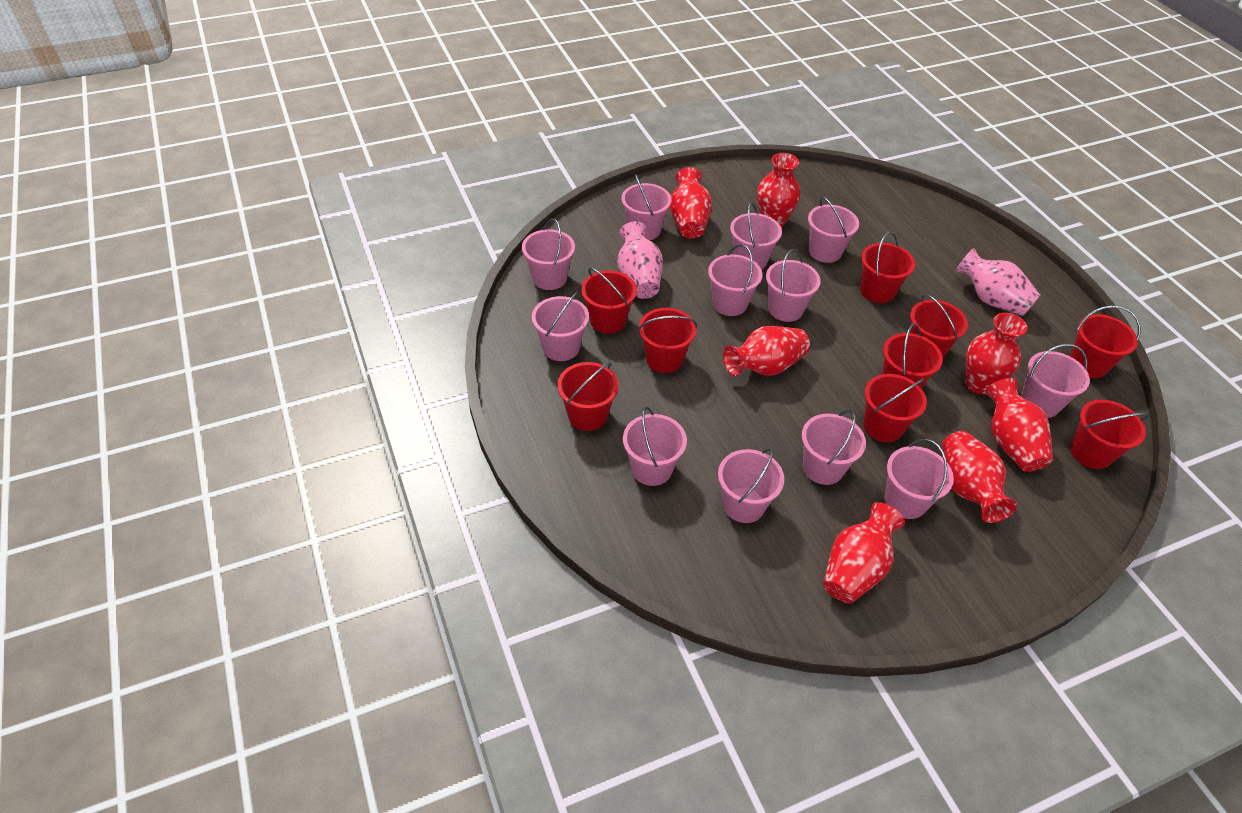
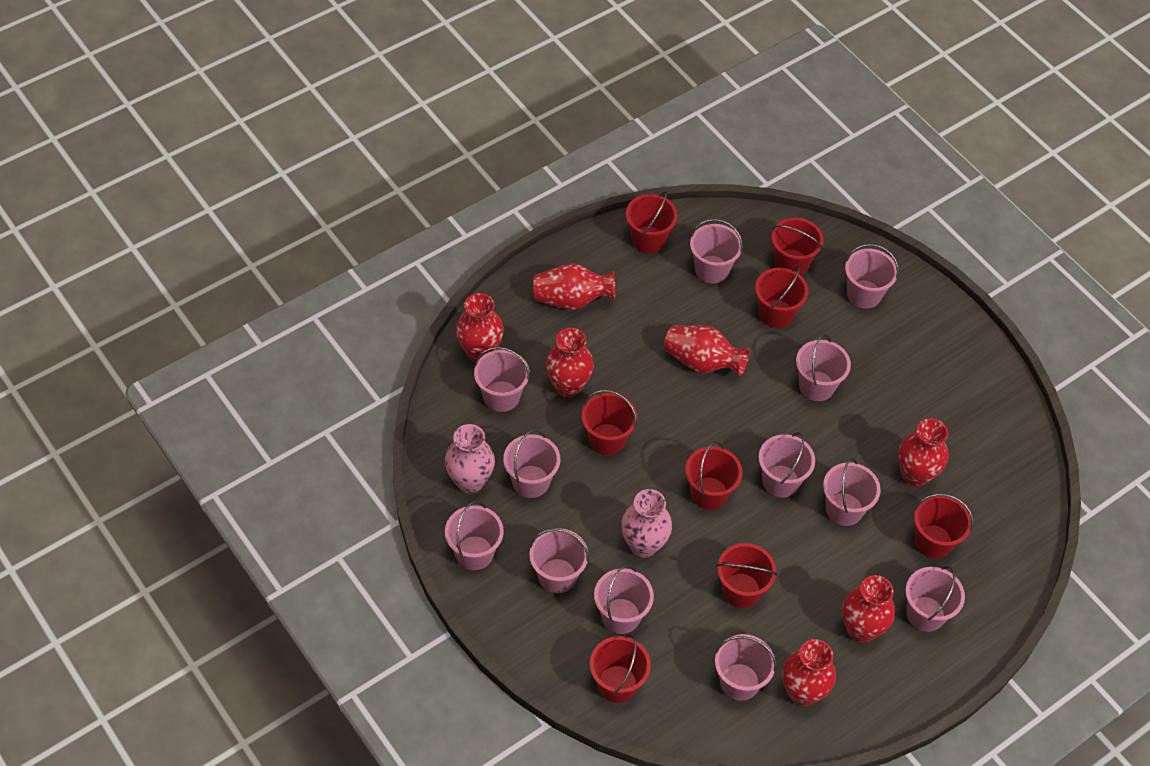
red bucket: [557,362,619,431] [581,268,637,334] [638,308,697,373] [860,232,915,303] [863,374,927,442] [882,324,943,388] [910,294,968,357] [1070,305,1140,378] [1070,400,1149,469] = 9 -> [582,390,638,455] [590,634,651,703] [626,191,678,253] [685,442,742,510] [716,543,777,608] [755,267,808,328] [771,218,824,275] [914,494,973,559] = 8

